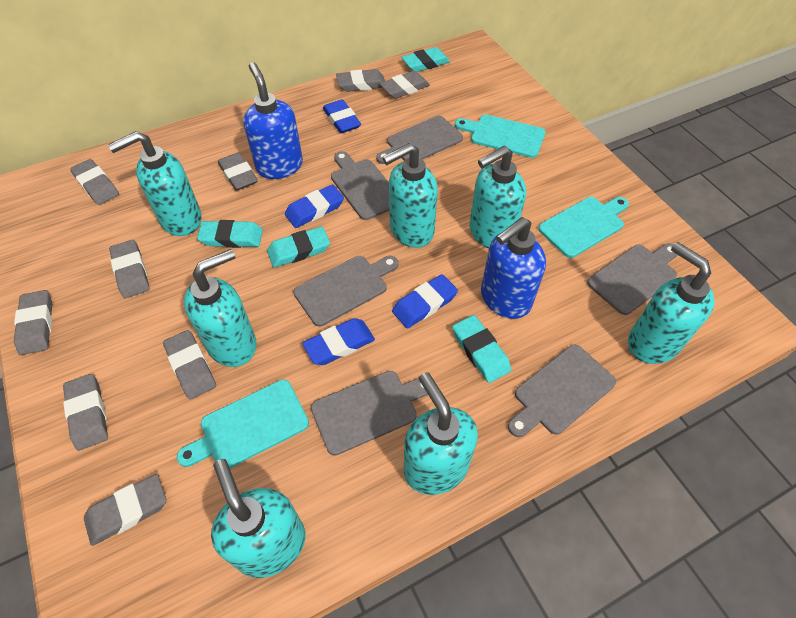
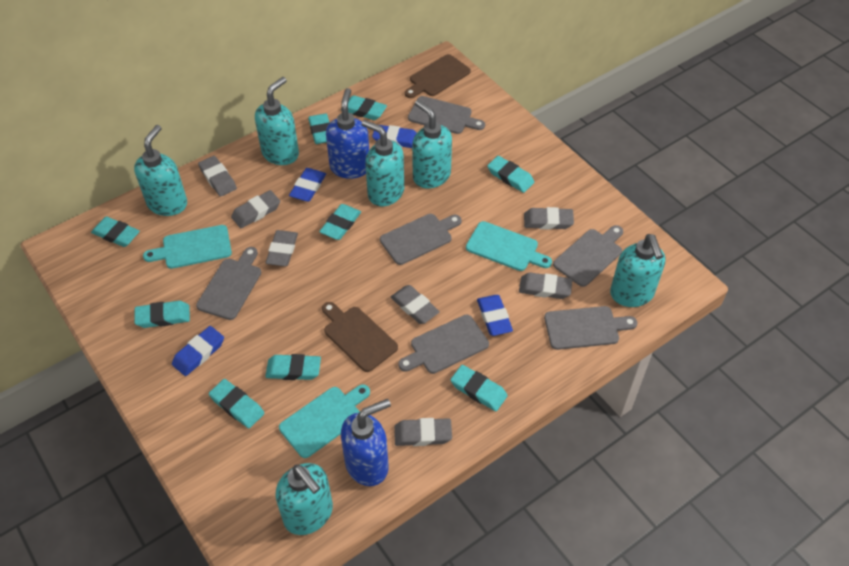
brown cutting board: none = 0 -> [322,302,398,372] [405,54,471,98] = 2
grey eraser: [14,290,52,355] [63,374,108,451] [70,159,119,205] [84,474,166,546] [109,240,150,298] [163,330,216,400] [218,152,258,191] [336,69,385,92] [380,71,430,99] = 9 -> [198,156,237,197] [231,190,280,228] [266,230,298,266] [391,285,440,324] [394,418,452,446] [519,272,572,299] [524,207,574,230] = 7
turquoise eraser: [197,220,263,248] [267,227,330,267] [401,47,450,72] [452,315,511,383] = 4 -> [91,217,140,247] [134,301,190,328] [209,379,265,428] [265,354,321,380] [308,113,330,144] [319,204,361,240] [348,95,387,120] [450,365,508,411] [487,156,534,193] = 9
turquoise soap dispenser: [108,131,202,236] [184,249,257,367] [211,459,305,578] [382,143,438,248] [404,372,478,495] [469,146,526,248] [628,242,714,364] = 7 -> [134,125,187,216] [255,77,299,165] [276,463,333,535] [362,120,404,206] [412,100,452,188] [610,234,666,307] = 6

